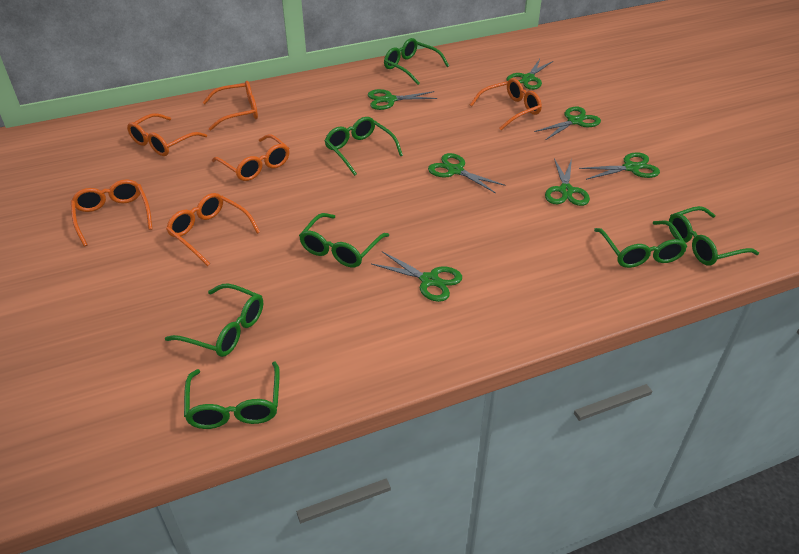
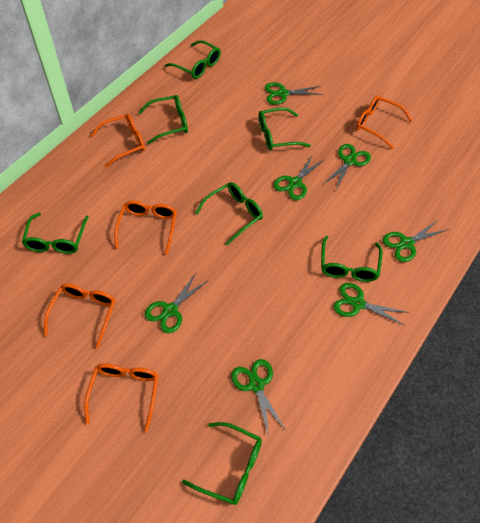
orange glasses: [71,179,152,247] [127,113,207,156] [166,193,260,266] [203,81,258,131] [212,134,289,181] [470,78,542,130] = 6 -> [44,284,116,349] [84,364,159,432] [91,114,145,167] [114,201,177,255] [356,95,413,149] = 5

